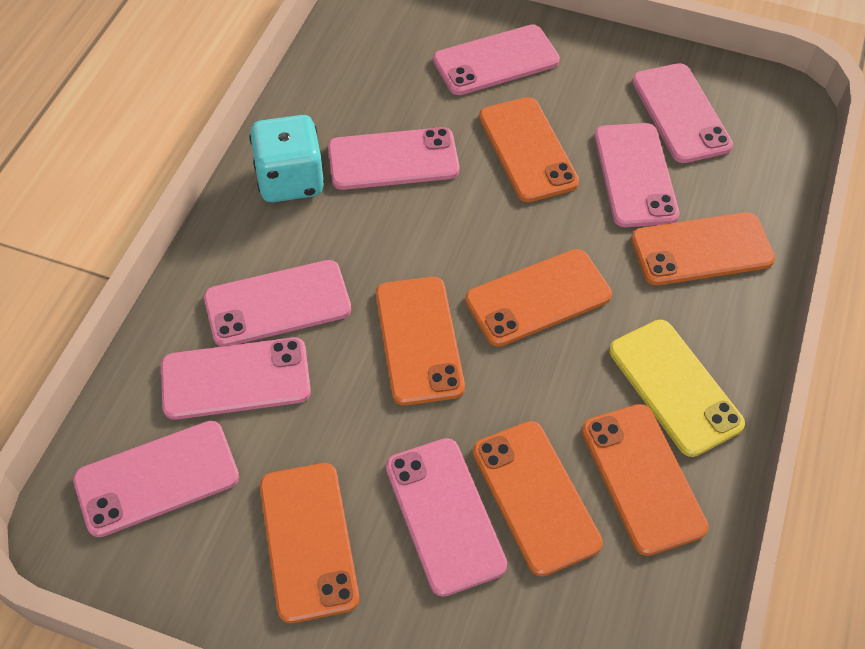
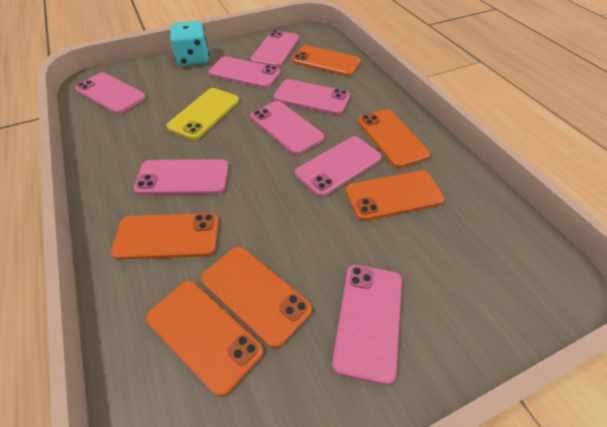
orange phone: [260,463,359,623] [376,277,465,405] [465,249,612,347] [473,421,603,576] [479,97,579,202] [582,404,709,556] [631,212,775,285] = 7 -> [111,213,219,260] [146,281,263,397] [201,247,312,348] [292,45,361,76] [345,170,445,221] [358,109,430,168] = 6

